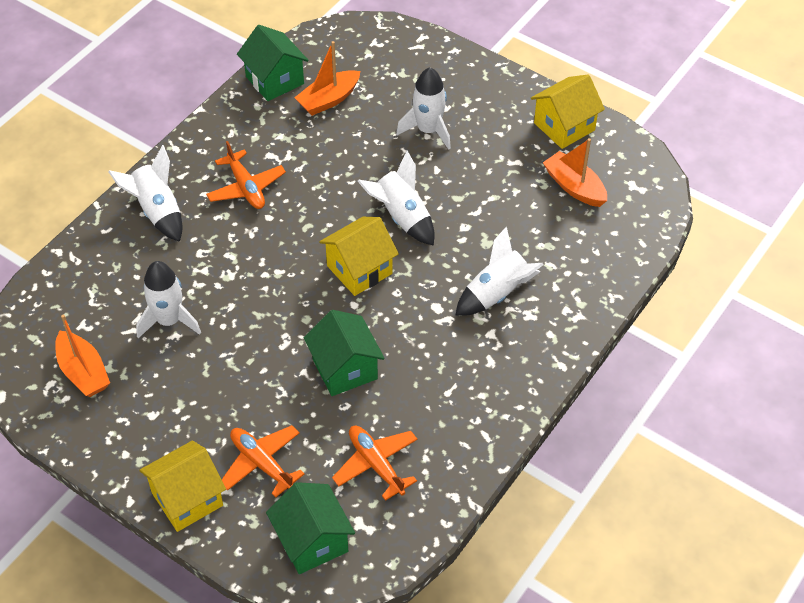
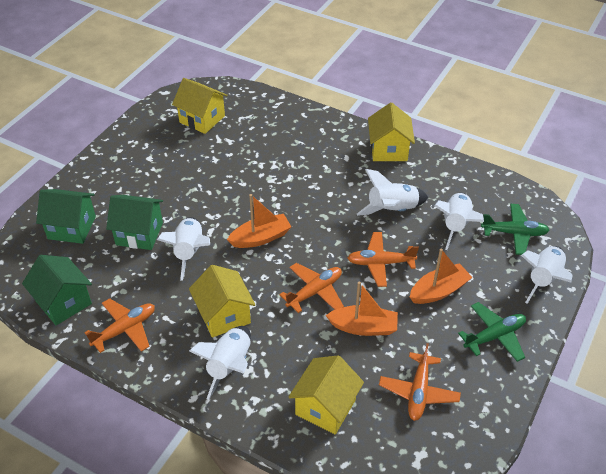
green plane: none = 0 -> [458,302,526,362] [481,204,549,255] = 2
orange plane: [206,141,286,209] [222,425,305,498] [332,426,418,501] = 3 -> [84,298,155,353] [279,263,344,313] [347,232,419,287] [379,343,461,421] = 4
yellow house: [139,440,226,532] [319,217,399,296] [531,74,605,149] = 3 -> [172,78,228,134] [189,265,255,338] [289,355,364,434] [368,102,415,161] = 4

